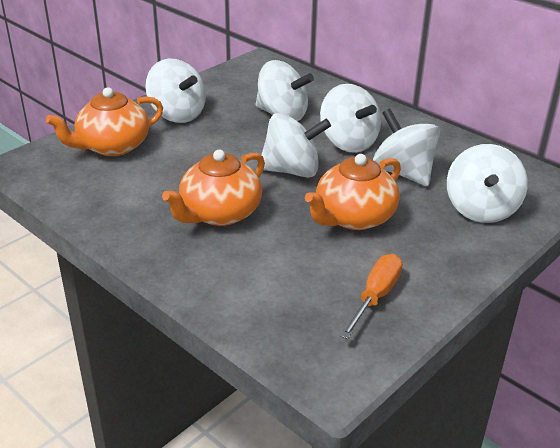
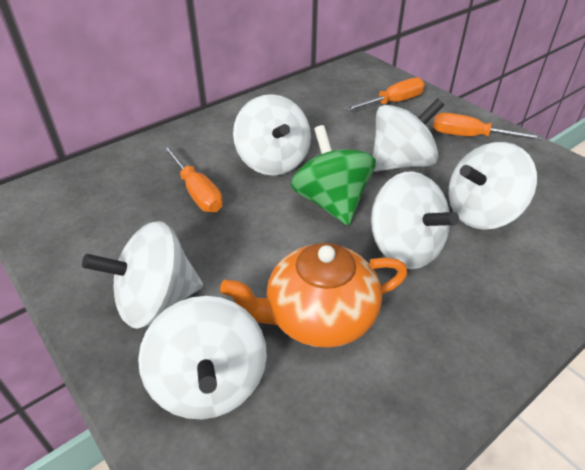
green spinning top: none = 0 -> [291,125,376,225] = 1
orange screwdriver: [340,254,403,339] = 1 -> [163,145,223,212] [344,77,425,111] [433,113,543,140] = 3
orange teapot: [46,87,163,156] [162,150,265,226] [305,154,401,230] = 3 -> [220,243,408,348] = 1

